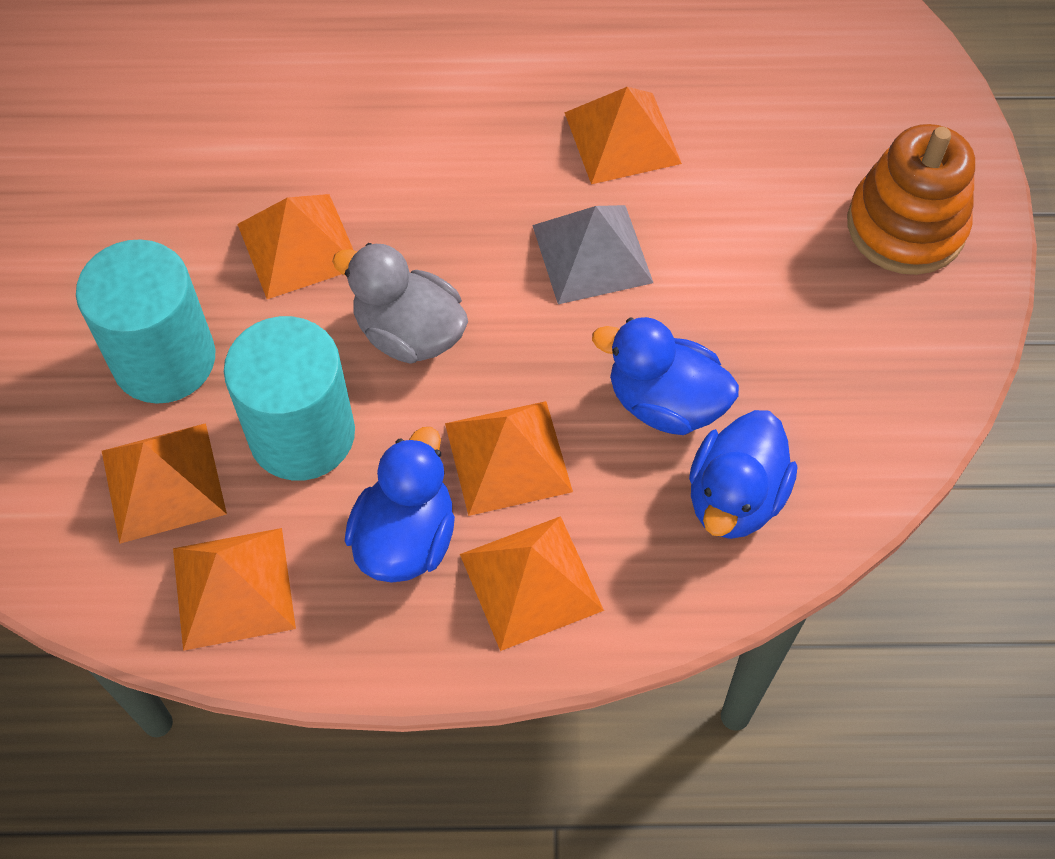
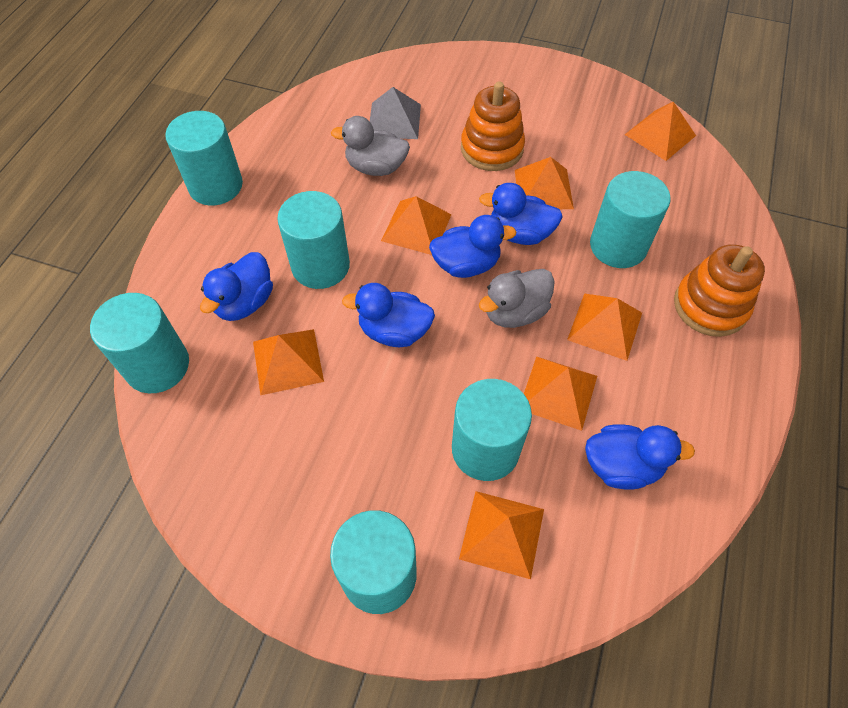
blue duck: [345,427,455,583] [592,317,739,435] [689,410,797,539] = 3 -> [200,252,273,321] [342,283,435,347] [429,215,517,278] [479,183,563,245] [585,425,695,489] = 5
grey duck: [332,243,468,364] = 1 -> [331,116,410,176] [479,269,555,328] = 2
orange pyramid: [102,423,227,544] [173,528,296,651] [238,194,353,299] [445,401,573,516] [460,516,604,651] [564,87,682,184] = 6 -> [253,329,324,395] [381,196,452,255] [459,491,544,579] [515,157,574,209] [524,356,597,431] [567,293,642,361] [625,101,696,161] = 7
orange stacking toy: [847,124,975,275] = 1 -> [461,82,525,171] [674,244,765,337] = 2
turquoise cylinder: [76,239,215,404] [224,316,355,481] = 2 -> [90,293,189,393] [165,111,243,205] [277,191,350,289] [330,510,417,614] [452,379,532,481] [590,171,671,268] = 6

